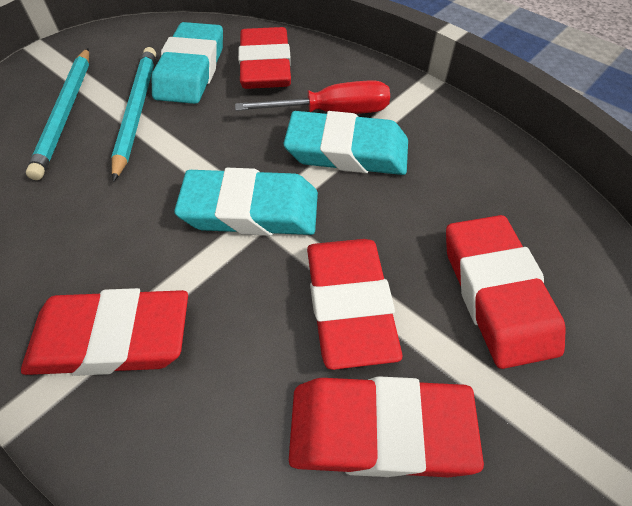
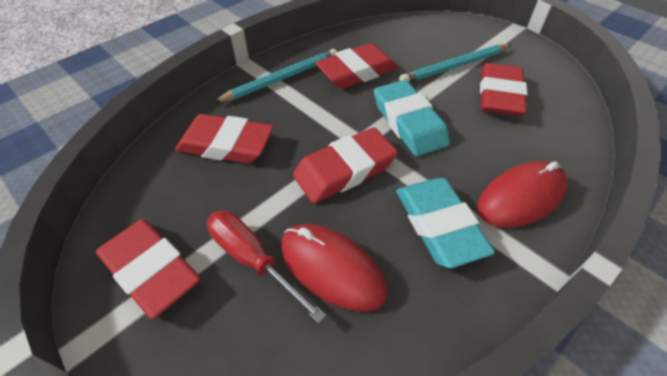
red mouse: none = 0 -> [281,224,387,312] [477,161,568,228] = 2
turquoise eraser: [152,22,223,104] [174,168,318,236] [284,111,408,175] = 3 -> [374,80,450,156] [396,178,495,268] = 2

